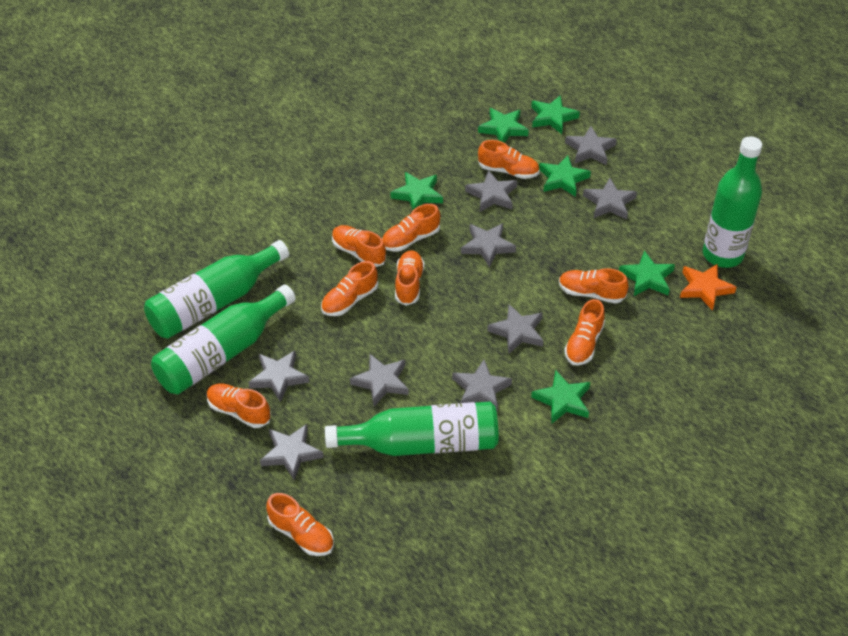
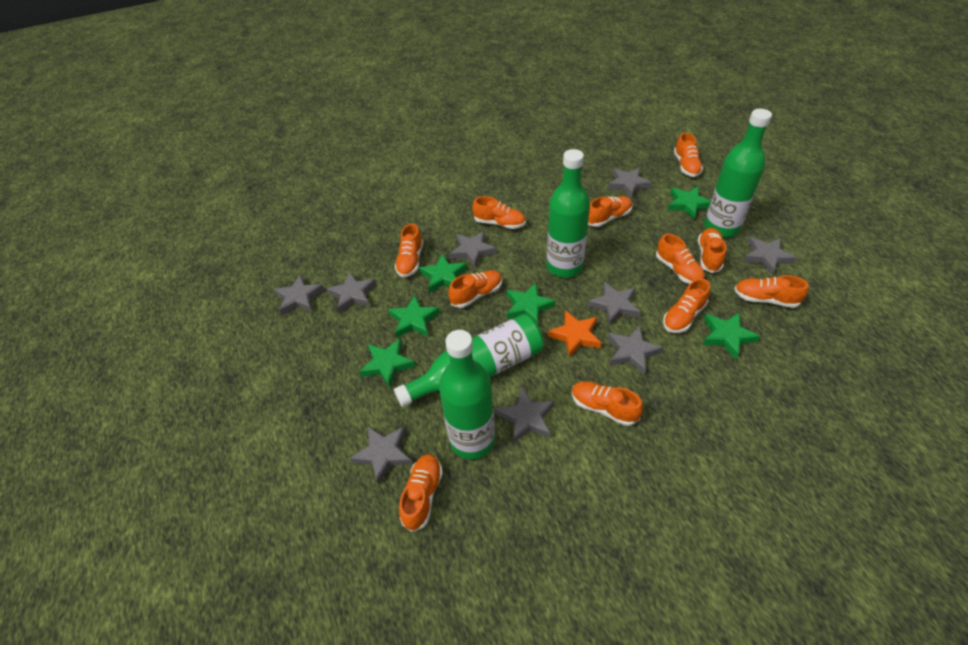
orange shoe: [207,384,271,428] [266,493,334,556] [321,261,378,316] [332,225,386,267] [382,204,440,251] [395,250,424,306] [478,140,540,179] [559,268,629,304] [564,299,605,365] = 9 -> [395,224,423,278] [399,454,443,532] [449,270,502,308] [472,196,526,229] [572,381,643,426] [588,196,633,227] [656,234,705,284] [663,279,710,333] [674,133,703,177] [698,228,726,273] [734,275,809,308] = 11

